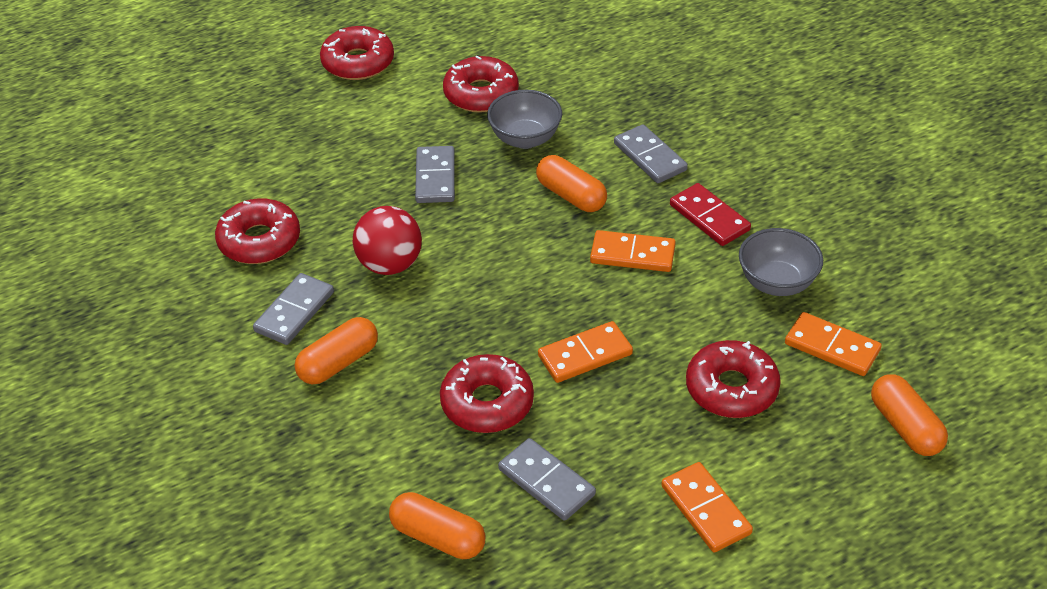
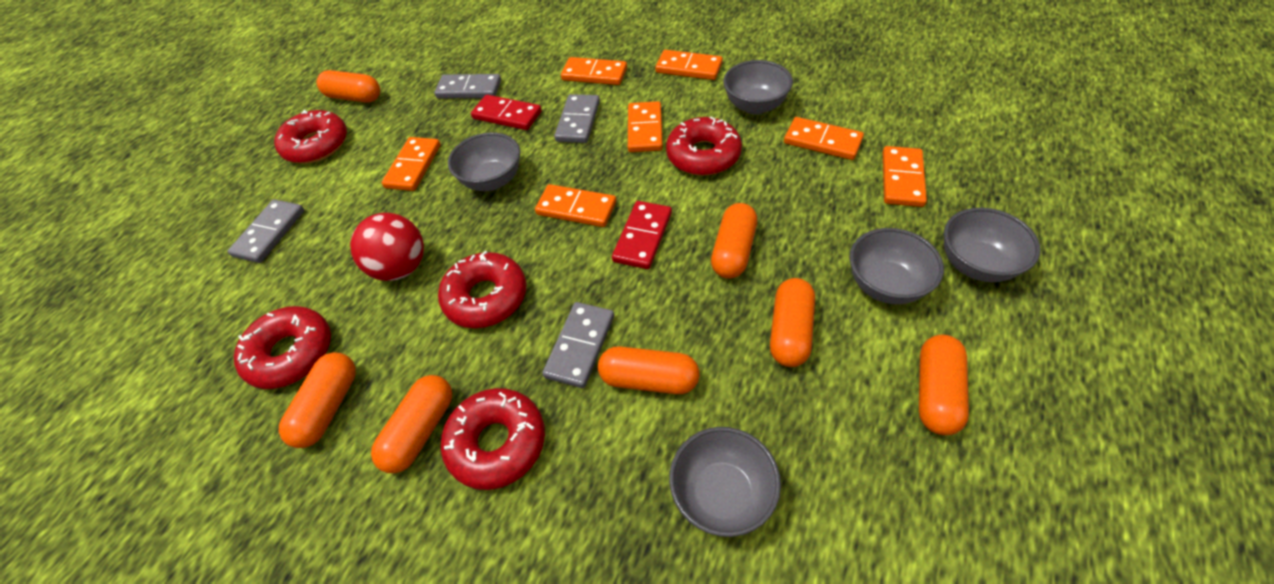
grey bowl: [487,90,562,149] [739,228,823,296] = 2 -> [448,132,520,191] [669,427,781,537] [723,60,793,115] [849,228,944,304] [944,208,1040,282] = 5
orange capsule: [295,317,378,384] [389,492,486,559] [536,155,607,212] [871,374,948,456] = 4 -> [279,352,356,448] [317,70,380,103] [371,375,452,473] [598,346,700,394] [711,203,757,279] [770,278,815,367] [919,335,969,435] = 7
orange domino: [538,321,633,383] [590,230,676,272] [661,462,753,552] [785,312,882,376] = 4 -> [382,137,441,191] [535,184,616,227] [561,57,627,85] [628,101,663,152] [655,50,723,80] [784,117,864,160] [883,146,927,207] = 7
red domino: [670,183,751,246] = 1 -> [471,95,542,130] [612,201,672,269] = 2

